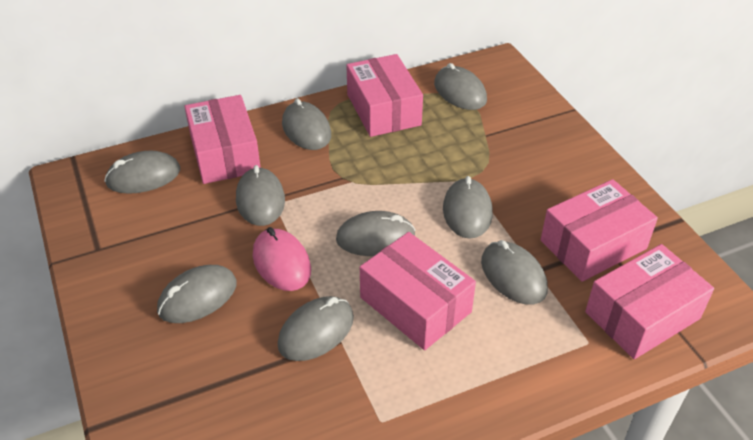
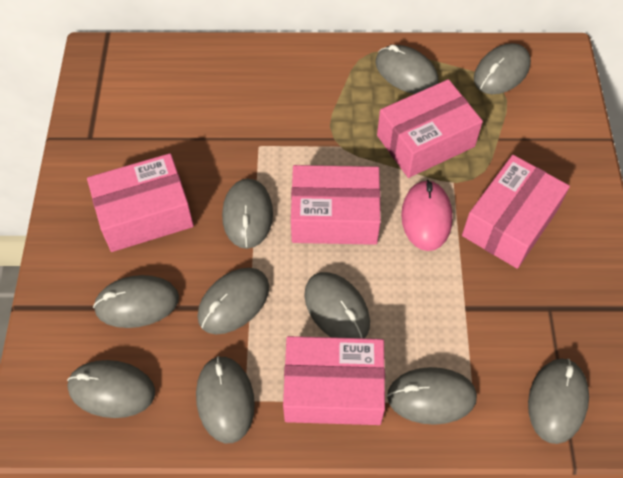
grey mouse: [104,151,180,194] [157,265,237,323] [236,165,285,226] [278,296,354,361] [282,98,331,150] [336,211,416,256] [434,63,487,110] [443,176,493,239] [481,240,548,305] = 9 -> [67,360,155,418] [93,275,179,328] [196,356,255,443] [198,268,269,334] [222,178,273,249] [304,272,370,338] [375,45,438,94] [387,367,477,425] [474,43,531,94] [528,358,589,444] = 10

